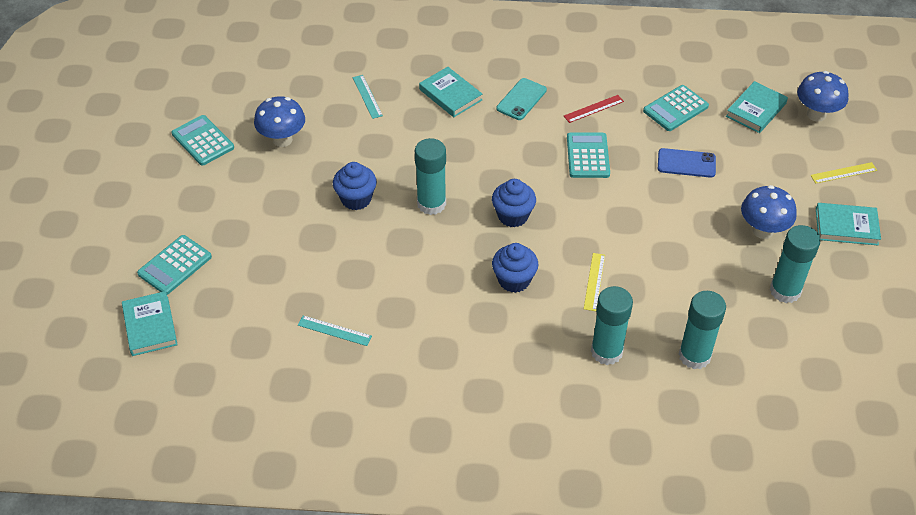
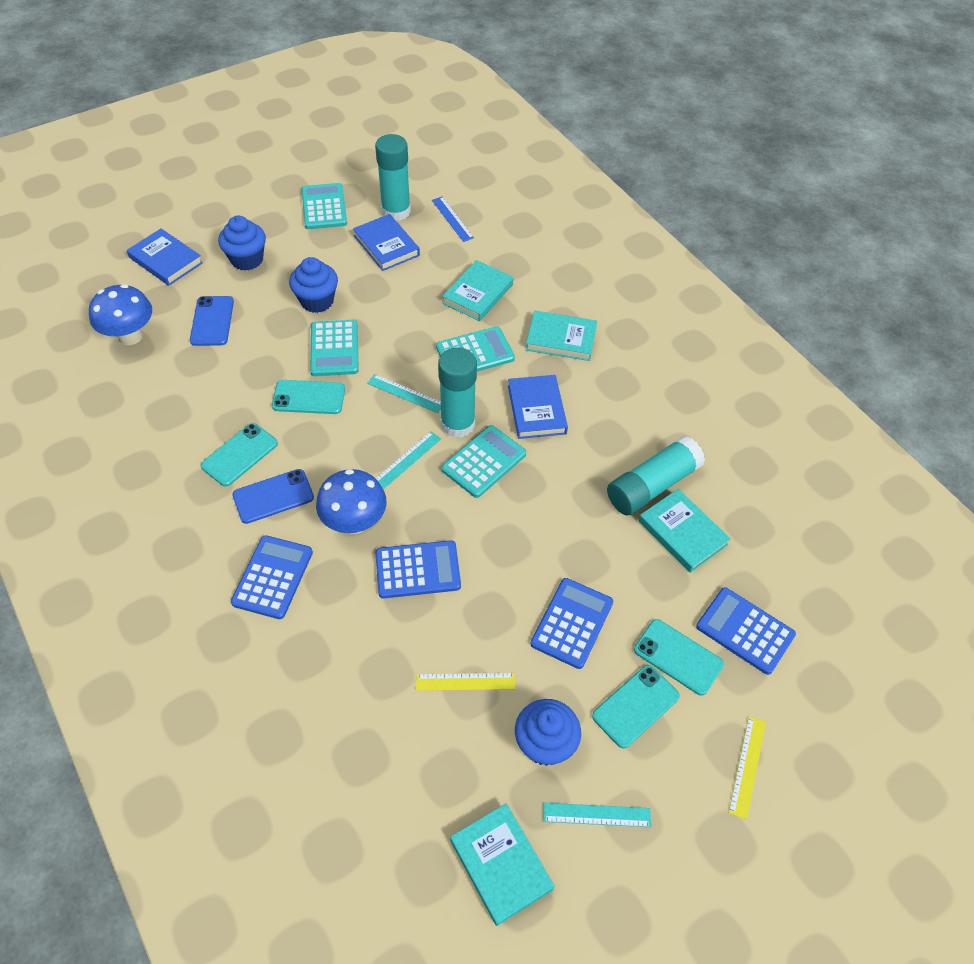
blue book: none = 0 -> [127,228,203,286] [353,214,420,271] [508,375,568,439] = 3
blue calculator: none = 0 -> [231,535,313,619] [375,540,461,599] [530,578,613,669] [696,587,796,675] = 4
blue mushroom: [254,96,305,147] [741,185,797,239] [797,71,849,122] = 3 -> [89,284,152,345] [316,469,387,534] = 2
blue phone: [658,148,716,178] = 1 -> [190,296,234,346] [232,469,314,524] = 2
blue ruler: none = 0 -> [432,197,474,242] = 1
red ruler: [564,95,624,123] = 1 -> none = 0
turquoise glue stick: [415,138,446,215] [591,286,633,365] [679,291,726,369] [770,225,821,303] = 4 -> [375,134,411,221] [438,347,477,438] [607,436,705,516] = 3
turquoise phone: [496,78,547,120] = 1 -> [201,423,278,486] [272,380,345,414] [592,665,680,748] [634,619,724,696] = 4
turquoise ruler: [298,315,372,346] [353,75,383,119] = 2 -> [367,374,441,413] [375,431,441,489] [543,803,651,827] = 3

